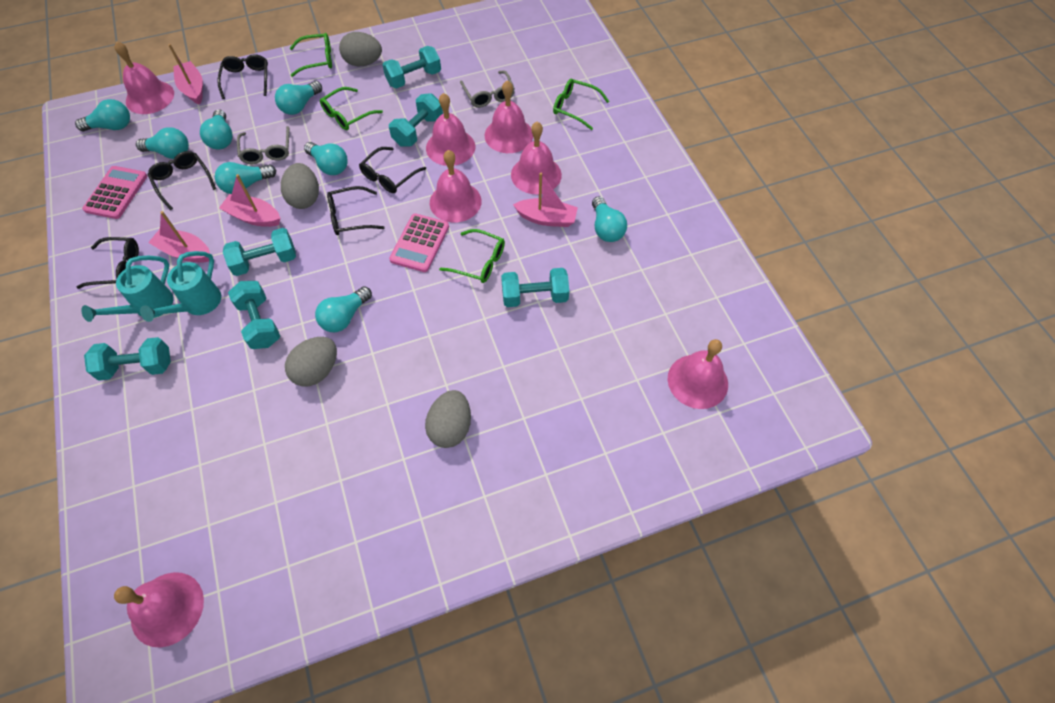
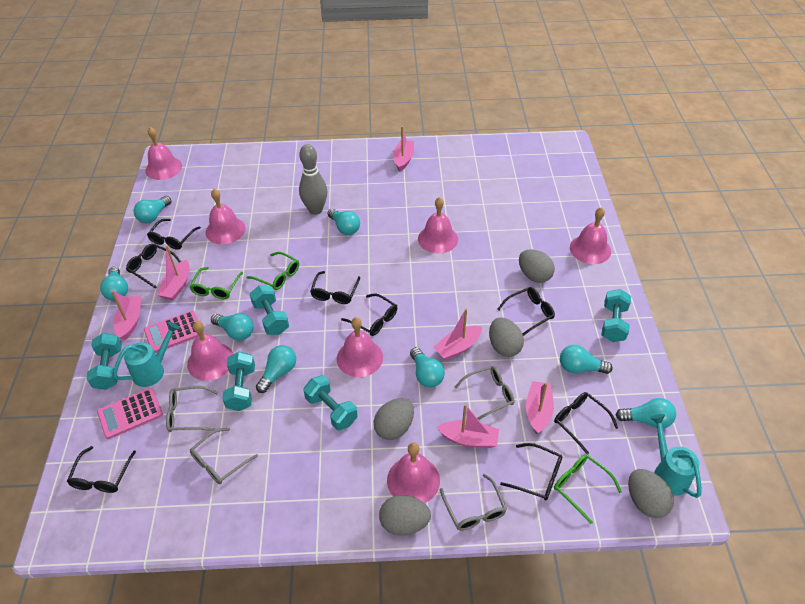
black glasses: [76,237,139,289] [148,151,216,210] [217,54,268,99] [327,186,385,235] [359,147,426,193] = 5 -> [67,446,136,493] [126,244,181,289] [147,219,201,250] [310,271,360,304] [341,293,397,336] [497,287,555,336] [500,443,562,501] [554,392,618,454] = 8
green glasses: [290,33,332,77] [320,87,383,130] [439,229,505,283] [553,79,609,130] = 4 -> [190,267,243,299] [247,252,299,290] [554,454,622,524] = 3
grey bowling pin: none = 0 -> [299,144,328,215] = 1
grey egg: [281,163,319,209] [285,337,337,387] [339,32,382,66] [425,390,471,448] = 4 -> [374,398,414,440] [379,495,431,536] [489,317,524,357] [519,249,555,283] [628,469,674,518] = 5
grey glasses: [237,126,289,164] [460,70,515,108] = 2 -> [166,386,218,432] [190,428,258,484] [440,474,507,531] [455,366,515,420] = 4
pink boat: [148,211,210,263] [168,44,203,105] [219,174,280,227] [513,173,578,227] = 4 -> [111,291,141,341] [157,246,189,301] [393,126,414,171] [433,309,482,360] [437,404,499,448] [526,381,554,434] = 6
turquoise dumbbell: [84,337,171,381] [223,228,296,276] [228,281,280,349] [383,46,441,89] [389,93,443,147] [501,268,569,307] = 6 -> [86,333,122,390] [222,352,255,411] [250,285,289,335] [303,375,358,430] [602,289,631,342] = 5

